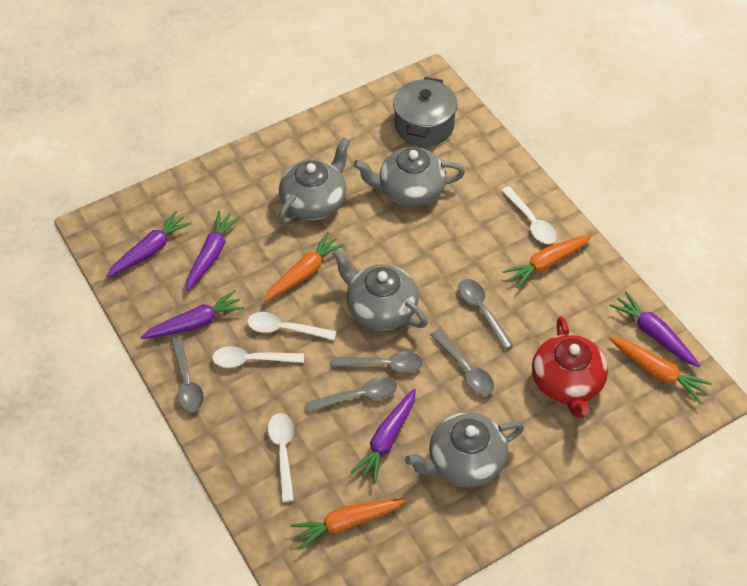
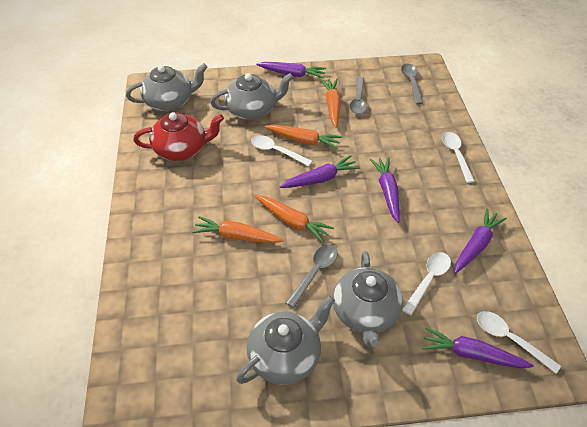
grey pot: [393,77,458,147] = 1 -> none = 0
grey spoon: [171,337,204,412] [305,377,397,412] [331,351,423,373] [430,329,494,395] [458,279,513,350] = 5 -> [286,245,338,308] [350,77,367,115] [401,63,423,104] = 3

